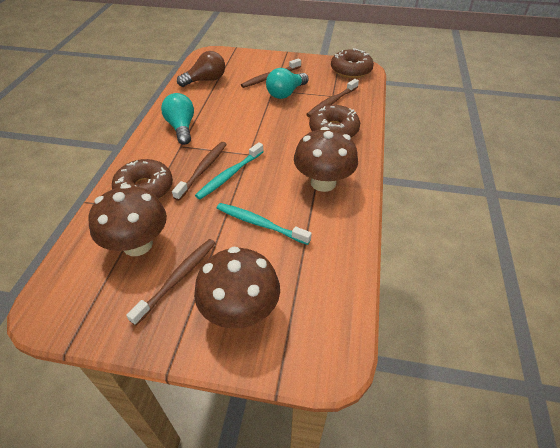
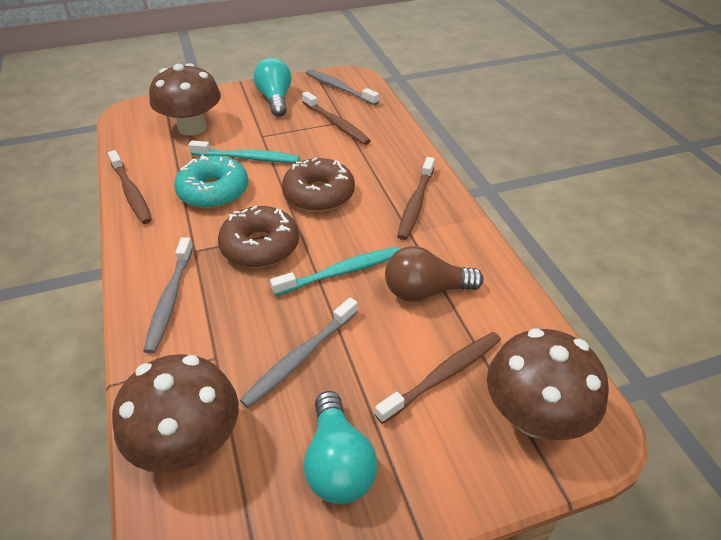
brown donut: [112,159,173,199] [309,105,360,137] [331,48,374,78] = 3 -> [218,206,299,268] [282,158,355,212] = 2
grey toothbrush: none = 0 -> [143,237,193,354] [240,298,358,408] [306,69,379,105] = 3
turquoise donut: none = 0 -> [174,155,248,209] = 1

